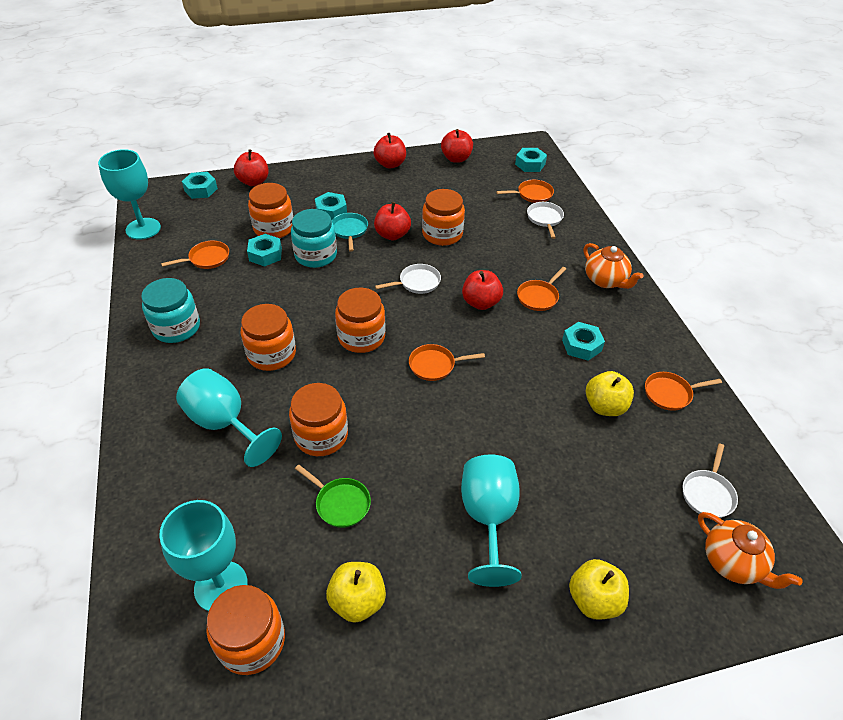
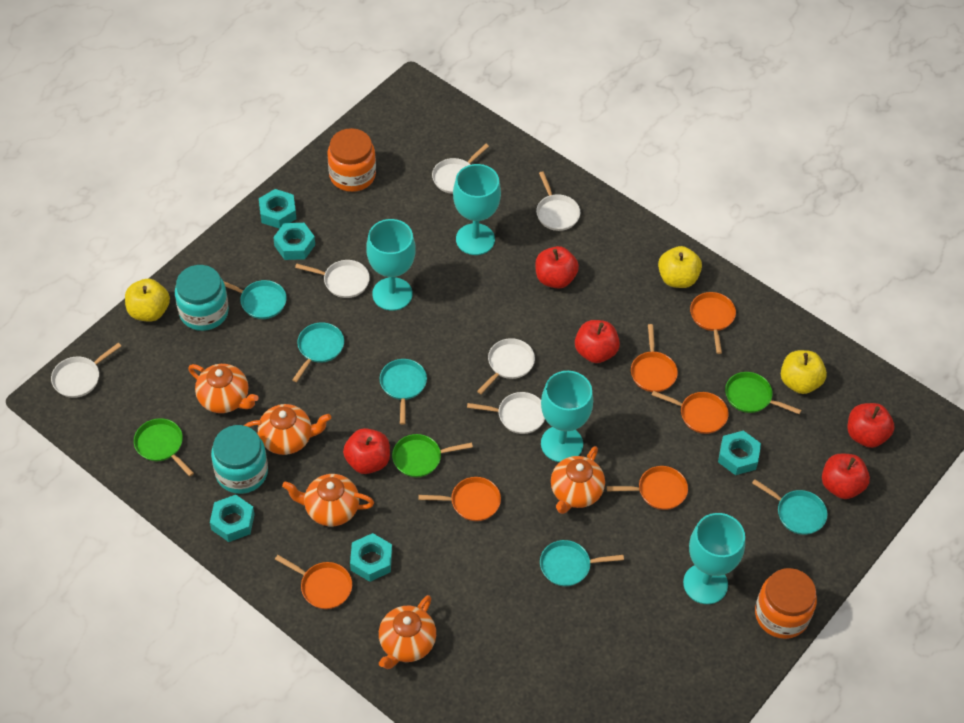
green pan: [295,464,371,528] = 1 -> [134,418,194,476] [392,434,473,477] [725,372,801,415] = 3
orange jar: [206,585,285,675] [241,304,296,371] [248,183,293,238] [289,383,348,456] [335,288,386,353] [422,189,465,246] = 6 -> [327,128,376,192] [755,568,817,639] = 2
orange pan: [161,241,229,269] [409,344,485,381] [496,180,554,203] [517,267,566,311] [645,372,722,411] = 5 -> [275,555,352,609] [419,477,501,521] [607,466,688,510] [631,324,678,392] [652,391,729,434] [690,292,736,354] = 6
orange teapot: [584,243,643,289] [698,512,802,589] = 2 -> [188,364,259,413] [244,404,331,455] [282,474,374,526] [379,595,436,669] [551,446,605,514] = 5
turquoise pan: [332,213,368,252] = 1 -> [224,280,287,319] [292,322,344,382] [380,359,427,425] [540,540,624,586] [752,479,827,535] = 5
white pan: [375,264,441,294] [527,202,564,239] [683,443,738,518] = 3 -> [51,343,121,398] [295,260,370,298] [432,144,489,194] [467,392,545,434] [477,338,535,394] [536,171,580,231] = 6

